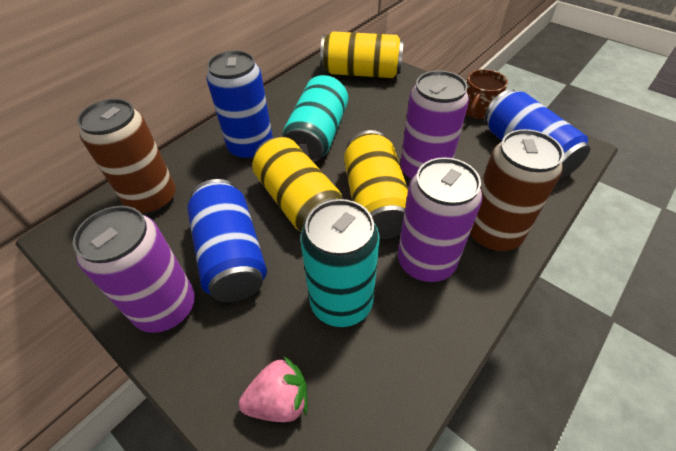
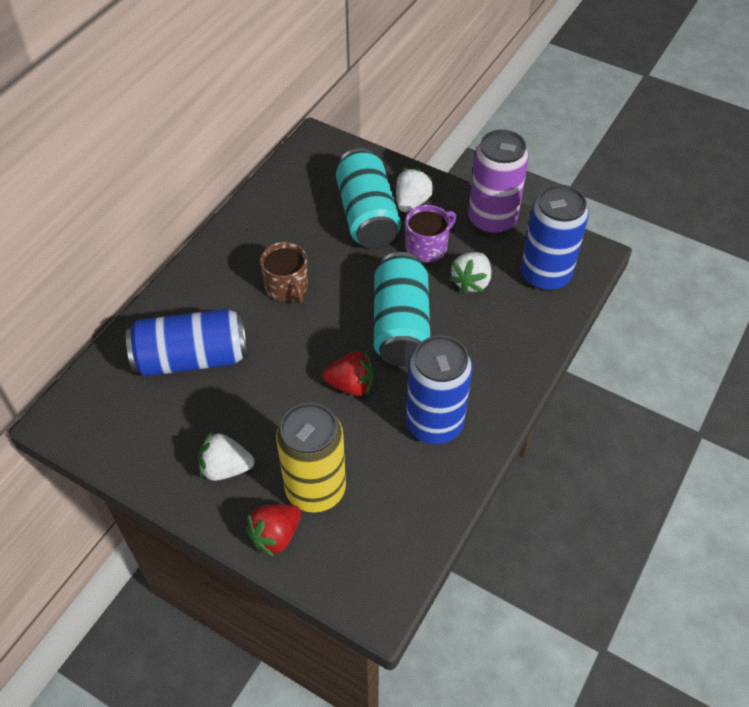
brown can: [77,99,176,215] [470,129,564,252] = 2 -> none = 0
pink strawberry: [239,357,308,422] = 1 -> none = 0
purple can: [73,206,195,333] [398,157,483,282] [400,71,469,180] = 3 -> [468,129,529,234] = 1
purple mug: none = 0 -> [405,205,456,262] = 1
red strawberry: none = 0 -> [245,504,301,557] [323,351,374,396] = 2
white strawberry: none = 0 -> [198,431,255,481] [396,168,434,212] [449,252,491,294] = 3
yellow can: [252,137,343,232] [320,31,404,78] [344,130,408,239] = 3 -> [276,403,346,513] = 1

